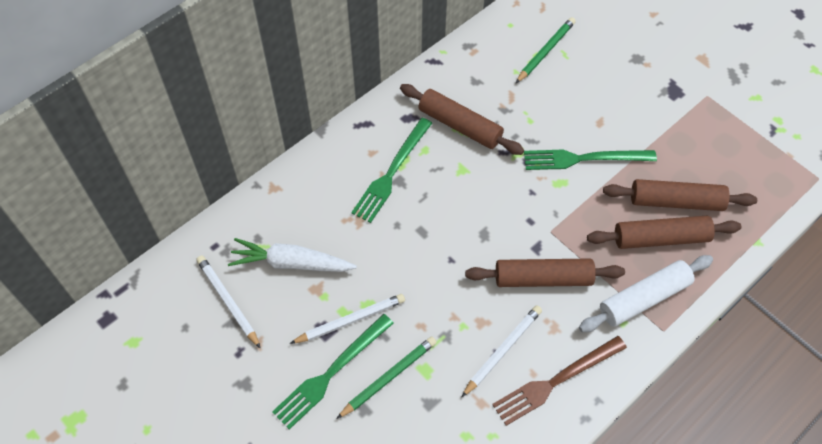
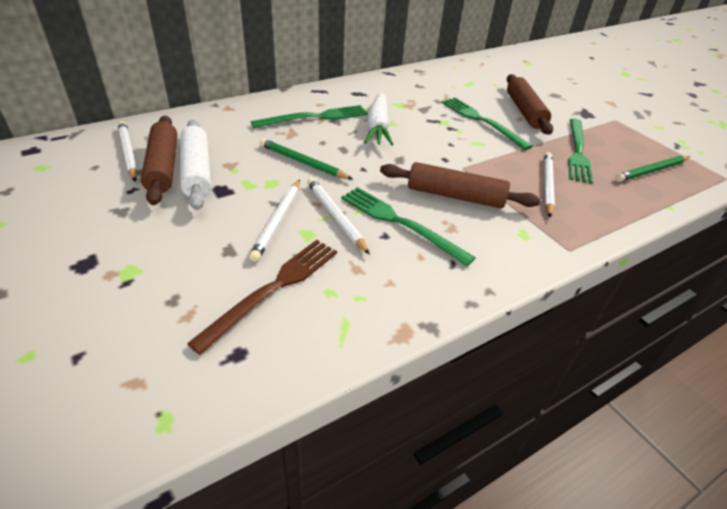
brown rolling pin: [400,84,524,155] [465,258,625,287] [587,216,741,249] [603,179,757,211] = 4 -> [141,116,177,205] [380,162,541,208] [507,74,553,135] = 3
green fork: [272,314,394,430] [351,118,432,223] [524,150,657,170] = 3 -> [251,105,368,128] [341,187,476,266] [442,97,533,150] [568,118,593,184] = 4
white pencil: [196,255,261,349] [290,294,405,344] [462,305,542,397] = 3 -> [118,121,138,181] [249,180,300,262] [307,178,370,255] [544,152,555,218] = 4

